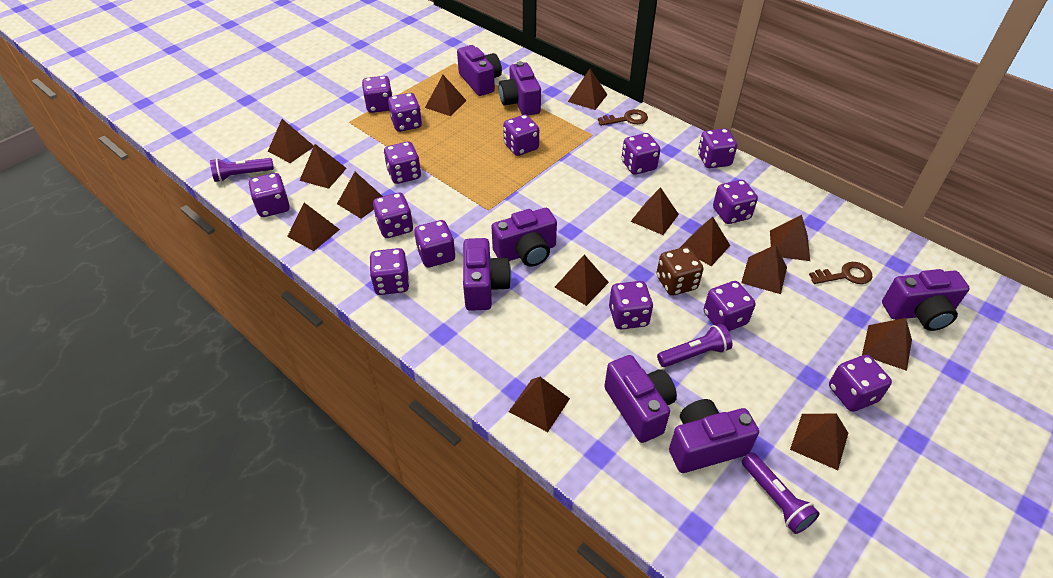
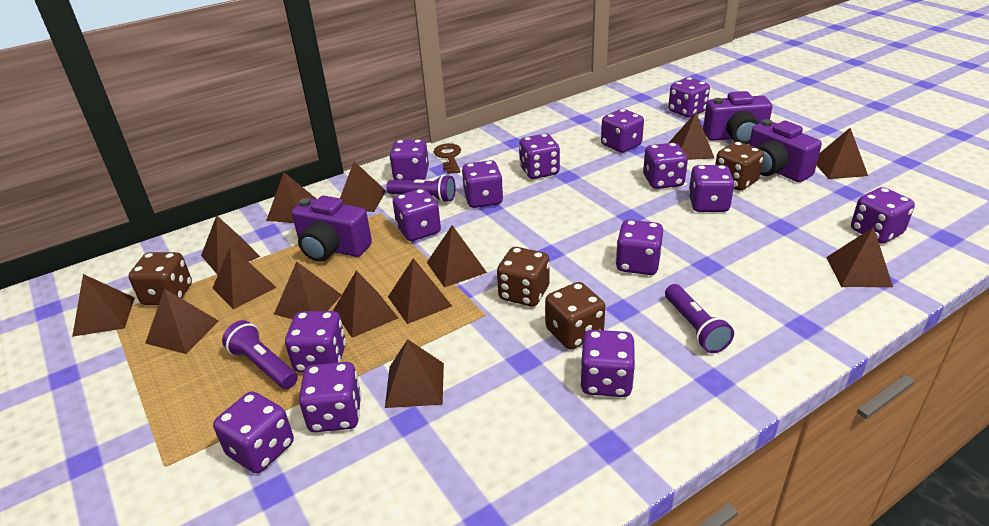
brown dice: [656,247,704,296] = 1 -> [129,252,192,305] [497,247,550,307] [545,282,605,349] [715,141,764,191] = 4
brown key: [598,109,648,126] [809,262,872,284] = 2 -> [434,143,461,174] = 1
purple camera: [457,45,502,96] [463,238,511,311] [491,208,557,267] [499,61,541,115] [604,355,677,443] [669,399,759,473] [882,269,970,331] = 7 -> [292,195,372,262] [703,91,772,144] [749,119,822,182] = 3

